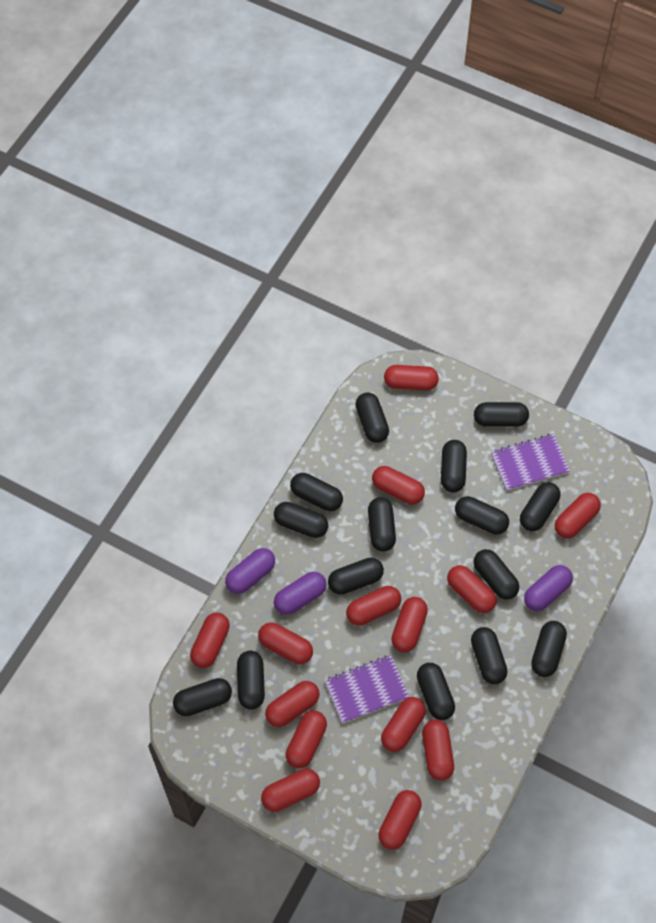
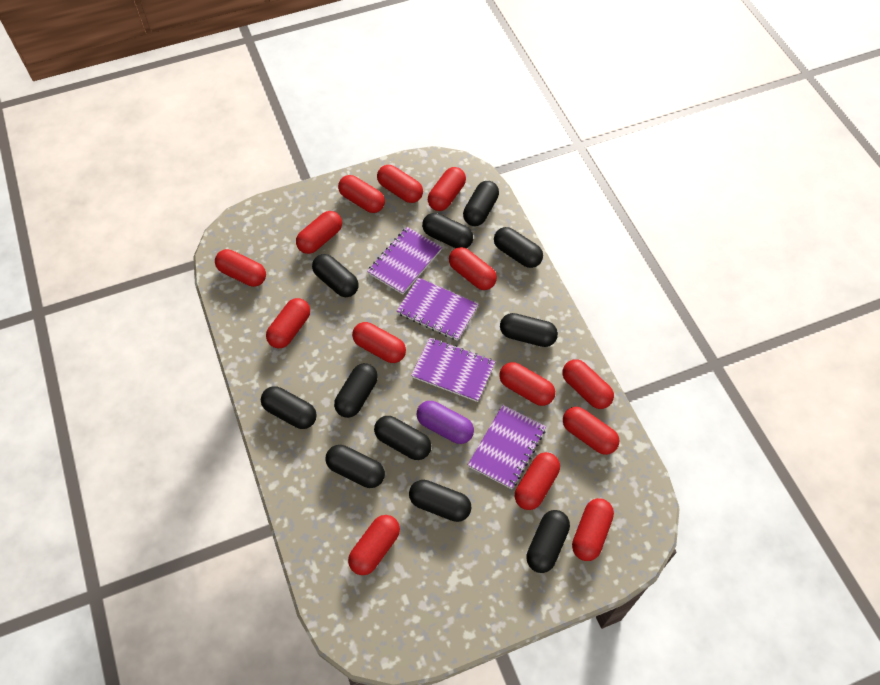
black capsule: [173,678,232,716] [237,650,265,710] [274,502,328,538] [290,473,343,511] [328,558,384,595] [355,392,389,443] [368,497,396,552] [417,663,455,720] [441,440,467,492] [455,496,509,534] [471,627,508,684] [474,402,529,427] [474,549,519,600] [520,482,560,531] [531,621,567,677] = 15 -> [261,386,317,429] [312,254,359,297] [325,445,385,488] [334,363,378,418] [374,416,431,460] [409,480,471,522] [422,213,473,248] [463,181,499,226] [494,227,543,268] [500,313,558,347] [526,510,570,573] = 11
purple capsule: [225,548,275,594] [274,572,327,615] [524,565,573,611] = 3 -> [417,401,474,444] = 1
purple notebook: [324,655,409,724] [491,434,570,491] = 2 -> [367,227,442,295] [397,277,479,341] [411,338,496,402] [468,405,546,489] = 4

